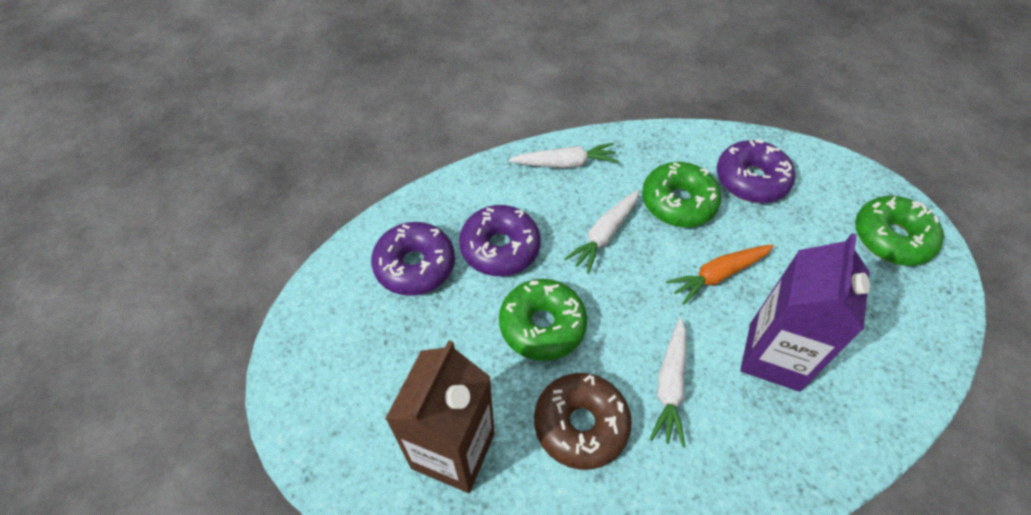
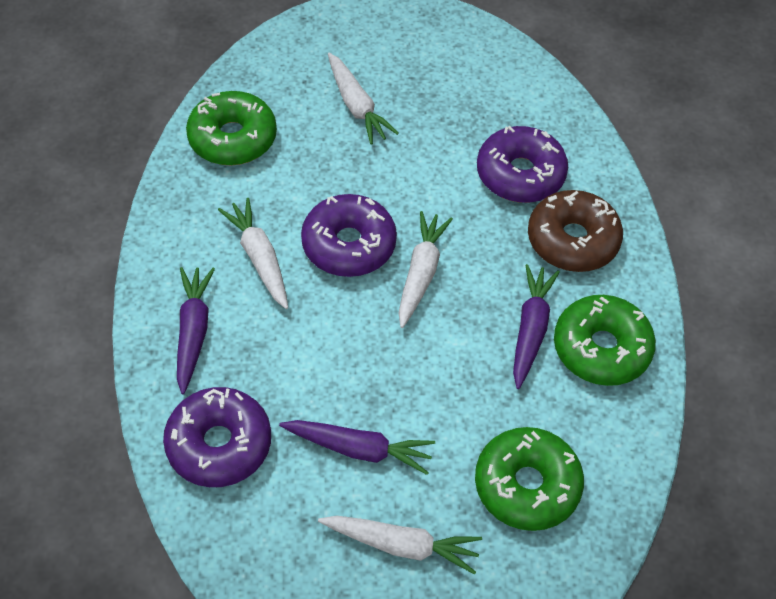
brown carton: [385,340,495,493] = 1 -> none = 0
orange carrot: [666,244,774,305] = 1 -> none = 0
purple carrot: none = 0 -> [177,267,215,394] [279,420,435,475] [513,264,560,389] = 3
purple carton: [740,233,870,392] = 1 -> none = 0
white carrot: [508,143,618,168] [564,190,639,274] [650,318,686,447] = 3 -> [218,198,288,309] [318,516,482,575] [328,53,399,144] [399,211,453,328] = 4

